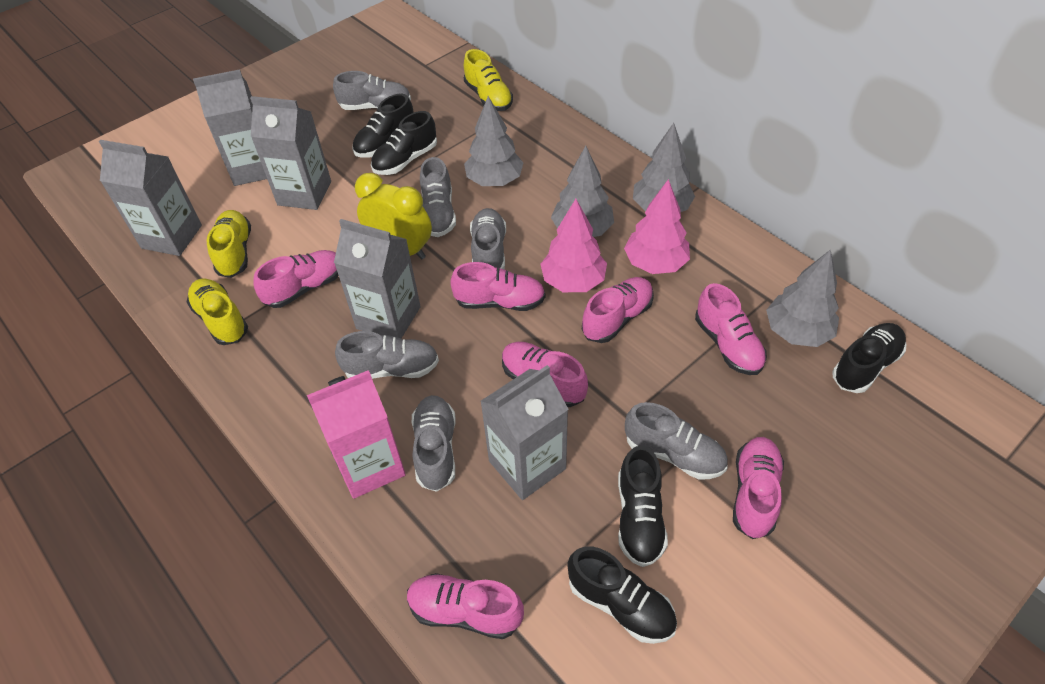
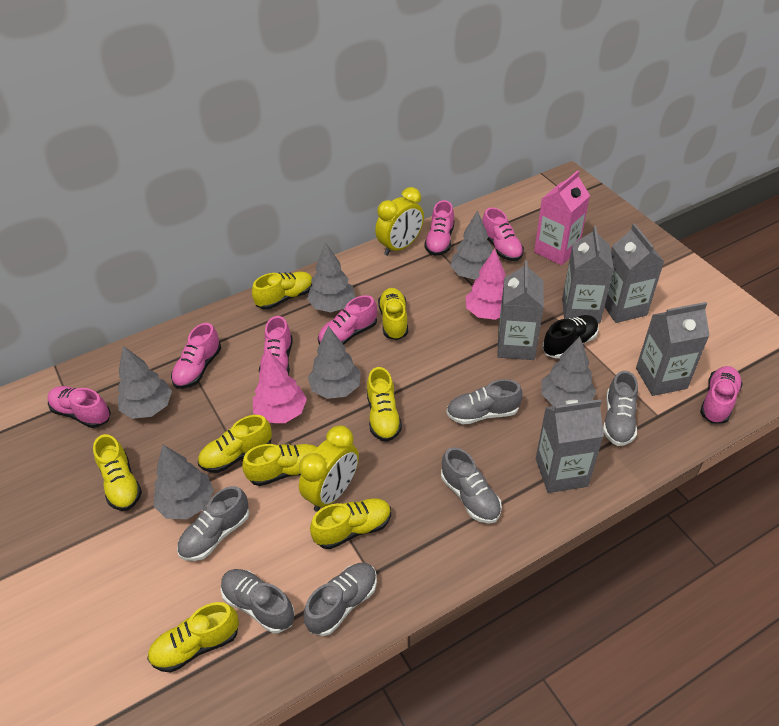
black shoe: [352,94,414,158] [371,111,437,175] [567,546,677,644] [618,445,668,567] [832,323,906,393] = 5 -> [542,315,598,359] = 1
grey tree: [464,96,524,186] [551,146,614,237] [633,123,695,212] [766,250,839,347] = 4 -> [117,346,172,419] [153,445,214,519] [307,242,355,312] [308,326,361,399] [450,210,493,280] [541,337,596,406] = 6
yellow clock: [355,173,432,260] = 1 -> [299,425,359,512] [375,187,424,256] = 2
yellow shoe: [187,279,248,345] [206,210,251,278] [464,49,513,111] = 3 -> [93,434,142,511] [147,602,239,673] [198,415,272,473] [242,444,317,486] [252,271,312,309] [310,498,391,549] [367,367,402,442] [378,288,408,340] = 8

